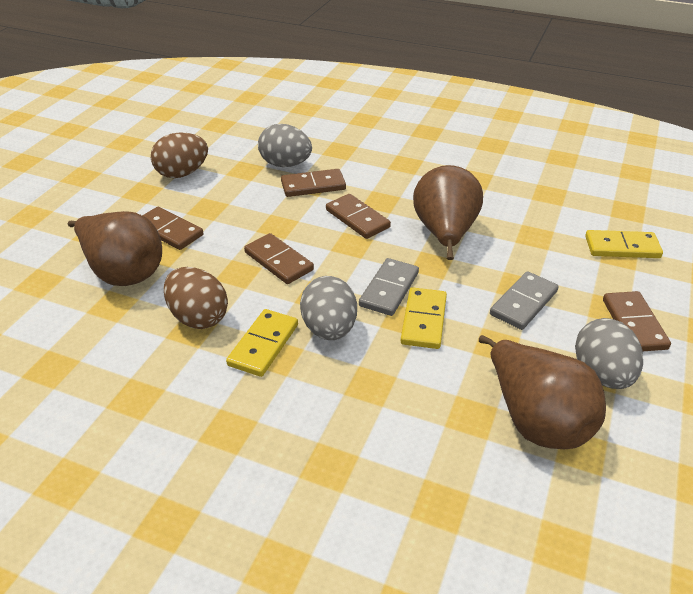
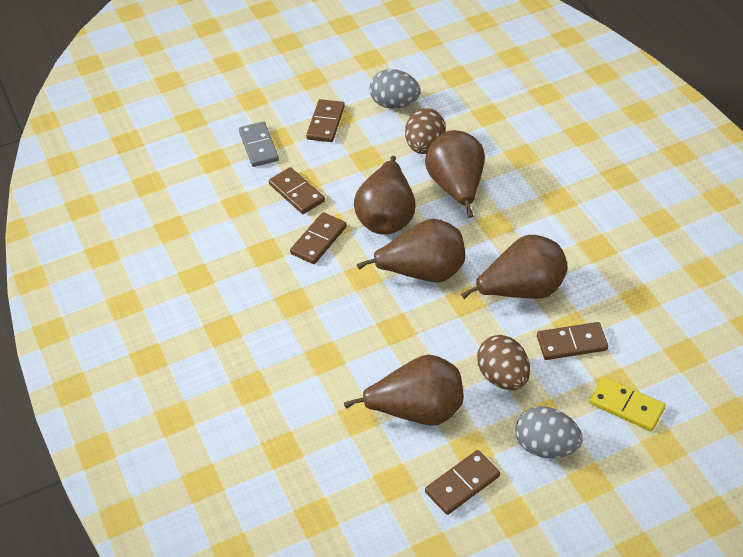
brown pear: [68,211,162,286] [413,165,483,260] [479,335,606,449] = 3 -> [344,355,464,426] [354,156,416,235] [357,218,465,283] [425,130,485,218] [461,235,567,299] = 5
grey domino: [359,258,419,316] [490,271,559,330] = 2 -> [239,121,279,167] = 1
grey egg: [258,124,312,167] [300,276,357,340] [575,318,643,389] = 3 -> [369,69,421,109] [515,406,583,458] = 2
yellow domino: [226,309,298,377] [401,287,447,349] [585,230,663,258] = 3 -> [589,377,666,431] = 1

